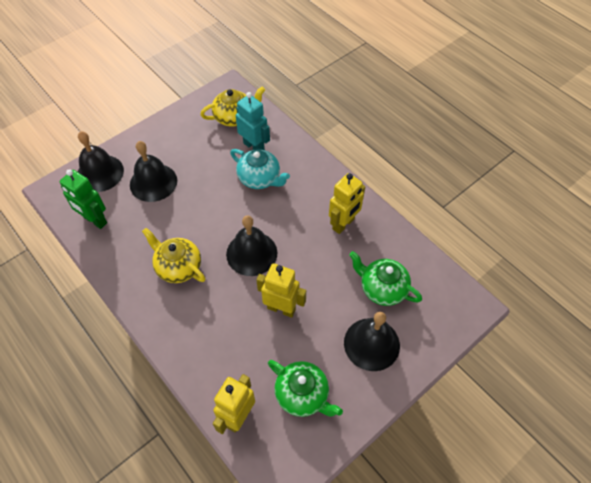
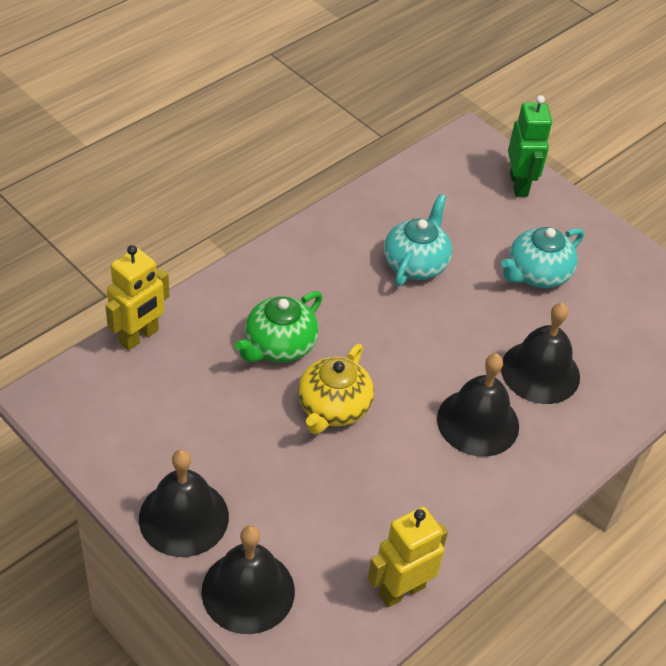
green teapot: [268,360,343,417] [349,251,422,306] = 2 -> [235,291,322,362] = 1
turquoise robot: [236,92,270,150] = 1 -> none = 0
turquoise teapot: [230,149,290,189] = 1 -> [384,194,452,286] [501,227,584,288] = 2
yellow robot: [213,374,255,434] [256,263,306,318] [329,173,365,234] = 3 -> [105,245,169,351] [368,507,448,607] = 2
yellow teapot: [142,228,205,283] [200,86,265,126] = 2 -> [298,344,374,434] = 1

